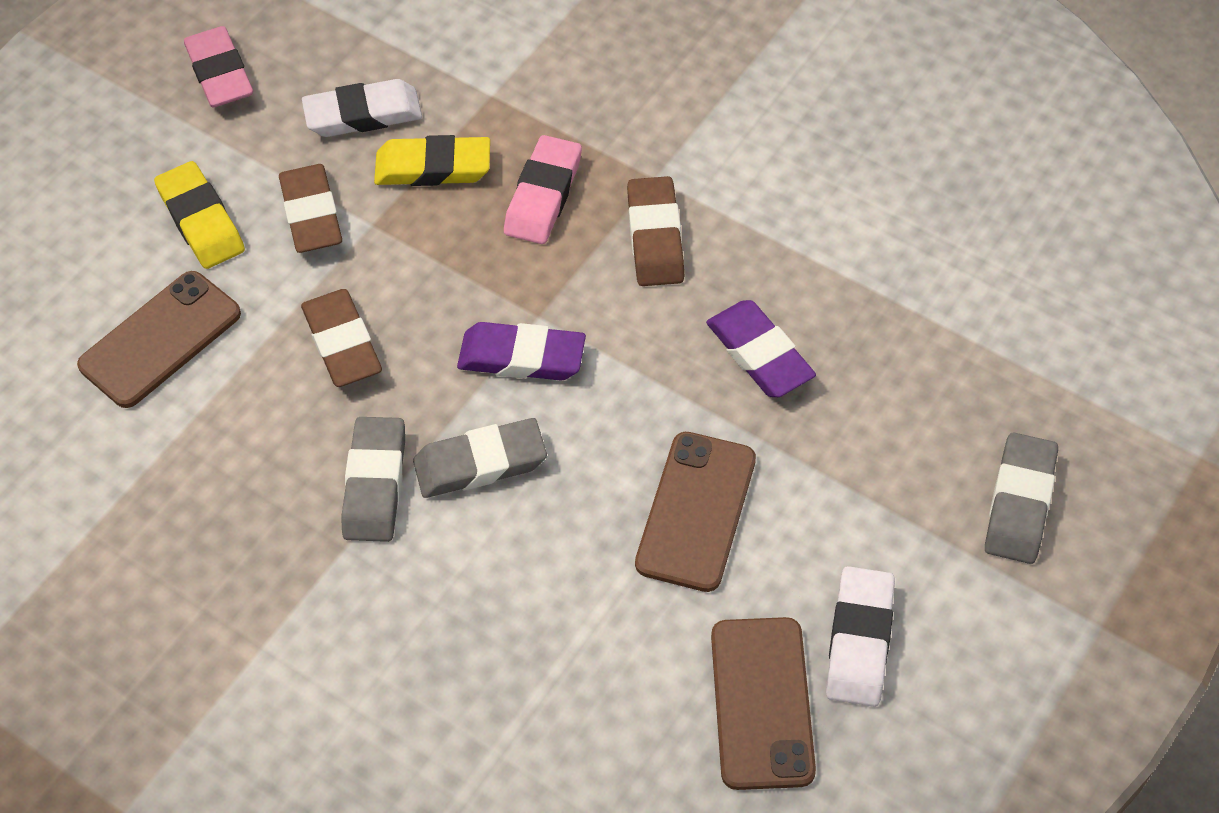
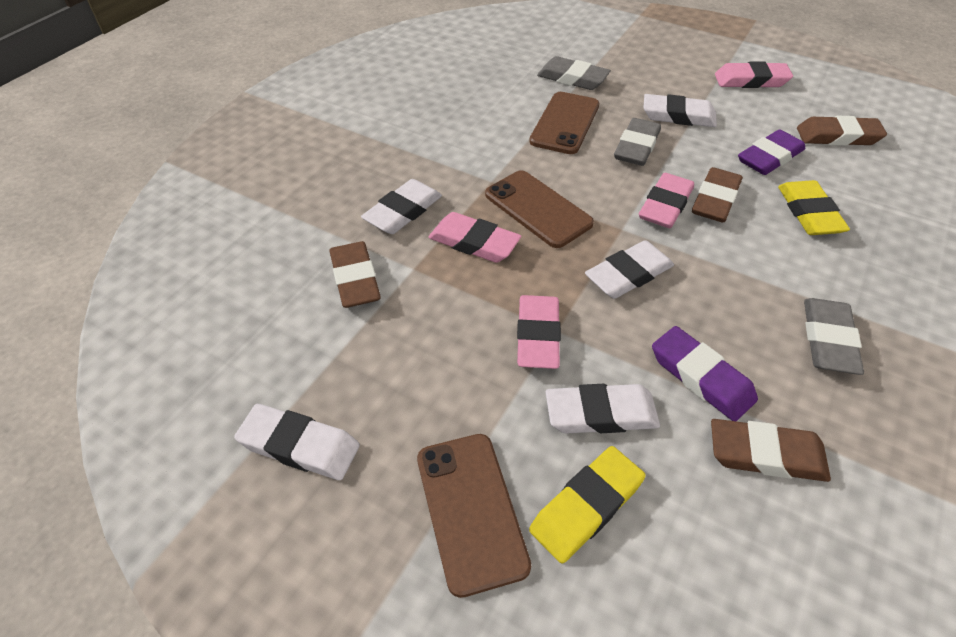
brown eraser: [279,164,342,253] [301,289,382,387] [627,176,684,286] = 3 -> [329,241,381,308] [692,167,743,222] [711,419,831,482] [797,116,887,146] = 4
pink eraser: [184,26,253,107] [504,135,582,244] = 2 -> [428,212,521,263] [517,295,561,369] [639,173,694,228] [715,61,793,88] = 4
white eraser: [302,79,422,137] [826,566,895,707] = 2 -> [234,404,360,480] [361,179,442,234] [546,384,660,434] [585,240,674,299] [644,94,717,127] = 5

